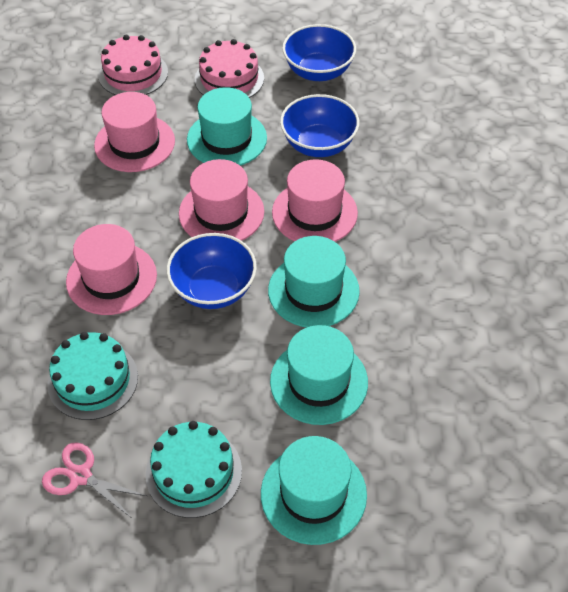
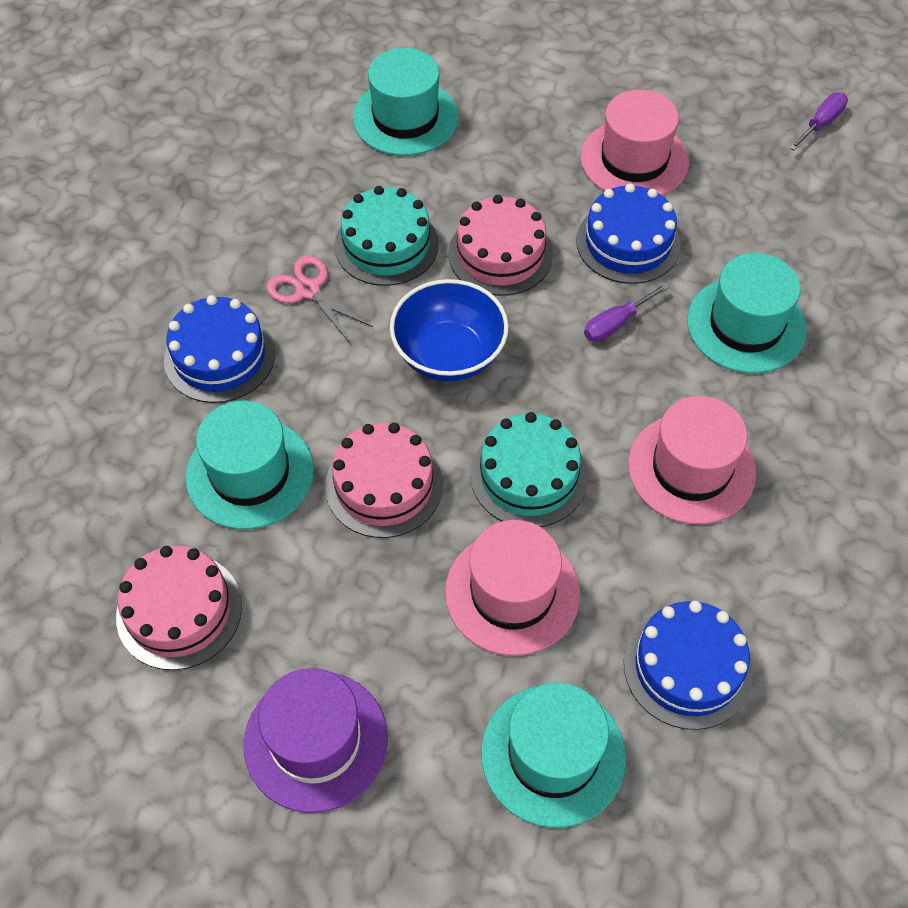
blue bowl: [167,233,257,309] [280,94,359,157] [282,24,356,81] = 3 -> [390,279,509,381] = 1
blue cake: none = 0 -> [164,295,275,403] [576,183,681,284] [624,601,753,730] = 3
pink cake: [99,35,168,95] [195,39,264,98] = 2 -> [116,546,242,670] [325,423,443,538] [448,195,553,296] = 3
pink hat: [66,224,157,315] [94,92,175,172] [179,159,264,241] [272,159,358,242] = 4 -> [445,520,580,656] [580,89,689,196] [628,396,756,525] = 3
purple hat: none = 0 -> [244,668,388,813] = 1
purple screwdriver: none = 0 -> [584,283,669,342] [789,92,848,150] = 2

